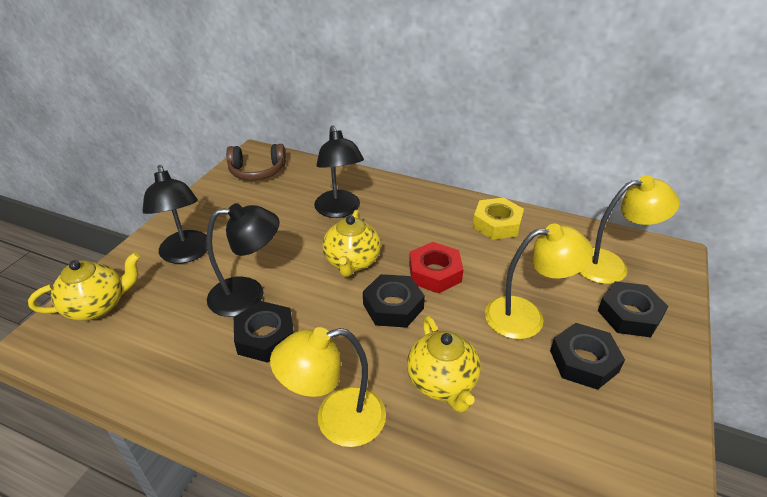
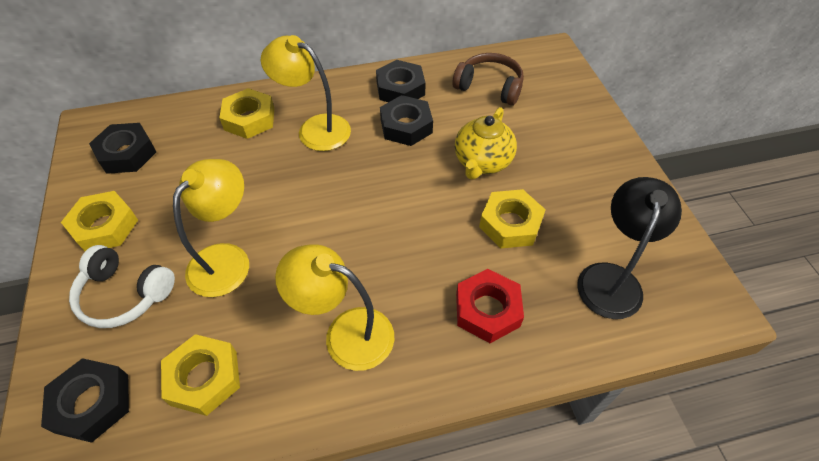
black lamp: [142,165,207,264] [206,203,280,317] [314,125,364,218] = 3 -> [577,177,682,319] = 1
white headphones: none = 0 -> [69,245,175,328] = 1
yellow nut: [473,197,524,240] = 1 -> [61,191,138,251] [161,334,240,416] [219,88,274,139] [479,189,546,248] = 4
yellow teapot: [28,252,140,321] [322,210,381,277] [407,316,481,413] = 3 -> [455,107,517,180] = 1

